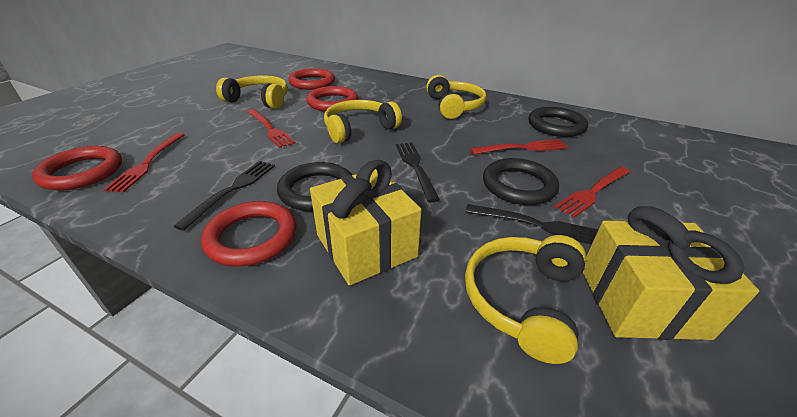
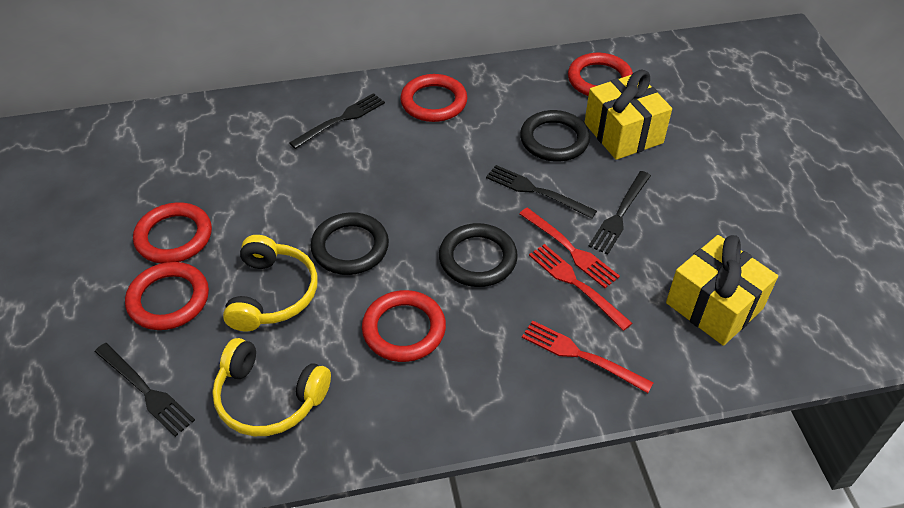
black fork: [173,161,275,231] [396,142,440,202] [465,204,598,245] = 3 -> [95,343,195,437] [289,93,385,149] [486,165,597,219] [588,171,651,255] = 4
red fork: [103,133,185,192] [247,109,296,148] [470,139,568,155] [554,167,630,218] = 4 -> [519,208,620,288] [522,320,654,393] [529,244,633,331] = 3
red ring: [32,146,122,190] [201,201,297,267] [288,68,335,90] [306,86,358,111] = 4 -> [125,262,209,330] [133,203,212,264] [362,290,446,362] [400,74,467,122] [568,53,633,96] = 5
yellow headphones: [216,75,288,109] [324,100,402,143] [426,75,486,119] [465,235,586,364] = 4 -> [212,338,331,436] [223,235,318,331] = 2

